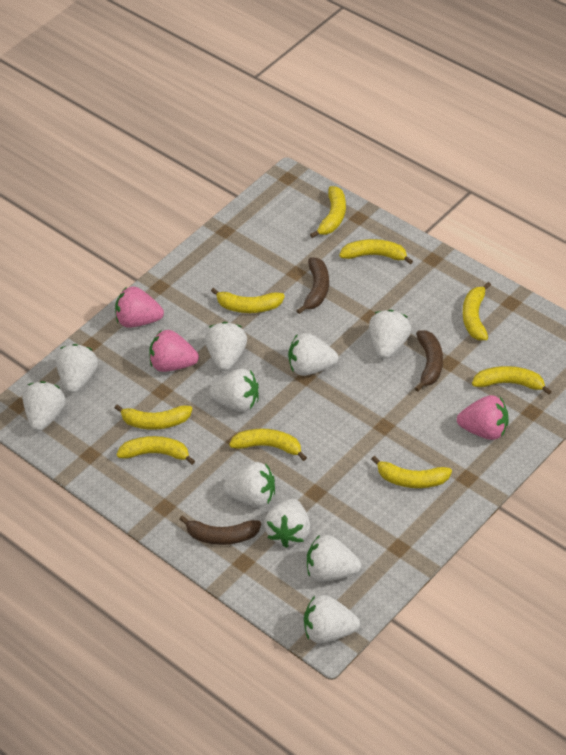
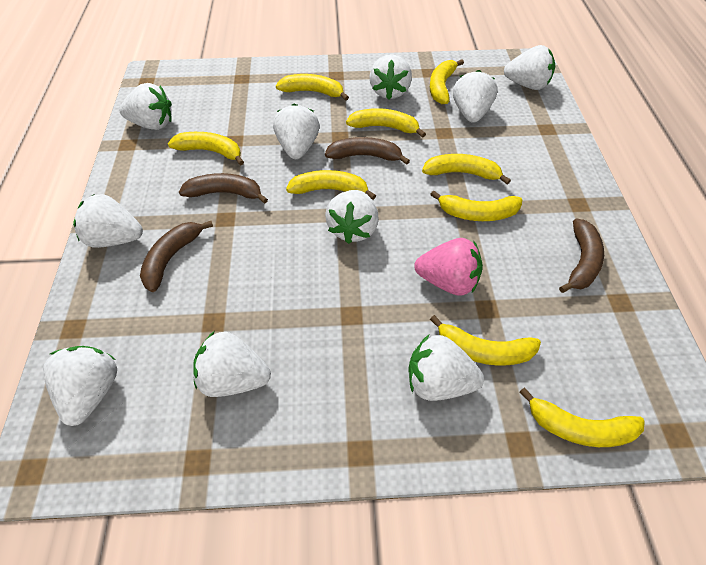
brown banana: [179,516,261,545] [296,258,329,314] [415,330,443,392] = 3 -> [140,221,213,292] [179,173,268,204] [325,137,410,165] [559,219,604,293] = 4
pink strawberry: [115,286,164,328] [149,330,199,372] [457,395,508,440] = 3 -> [414,238,483,296] = 1

